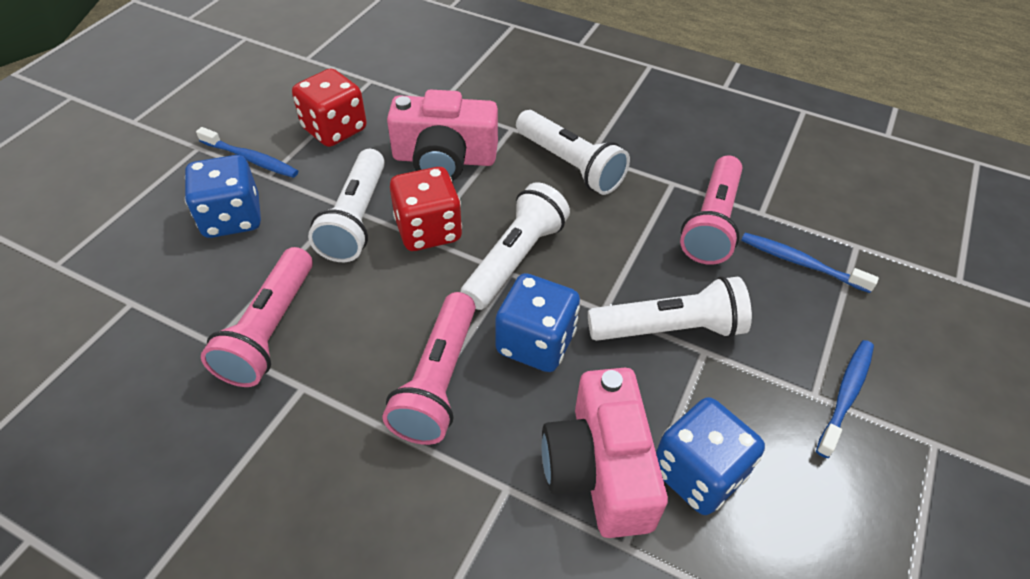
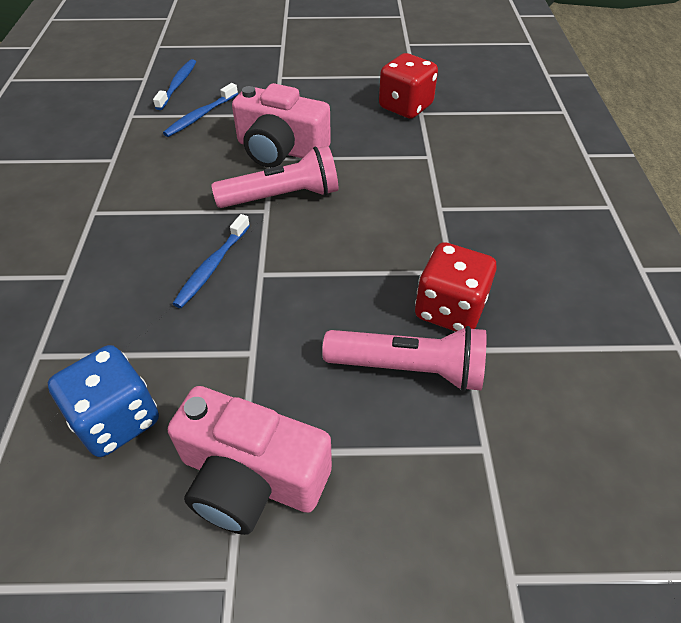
blue dice: [185,155,261,238] [495,273,580,372] [656,397,765,515] = 3 -> [48,345,159,457] = 1
pink flashlight: [201,247,313,387] [383,292,476,445] [680,155,742,265] = 3 -> [211,146,338,208] [322,326,486,391] = 2
white flashlight: [308,149,385,262] [460,182,570,310] [516,110,630,195] [588,276,752,341] = 4 -> none = 0

